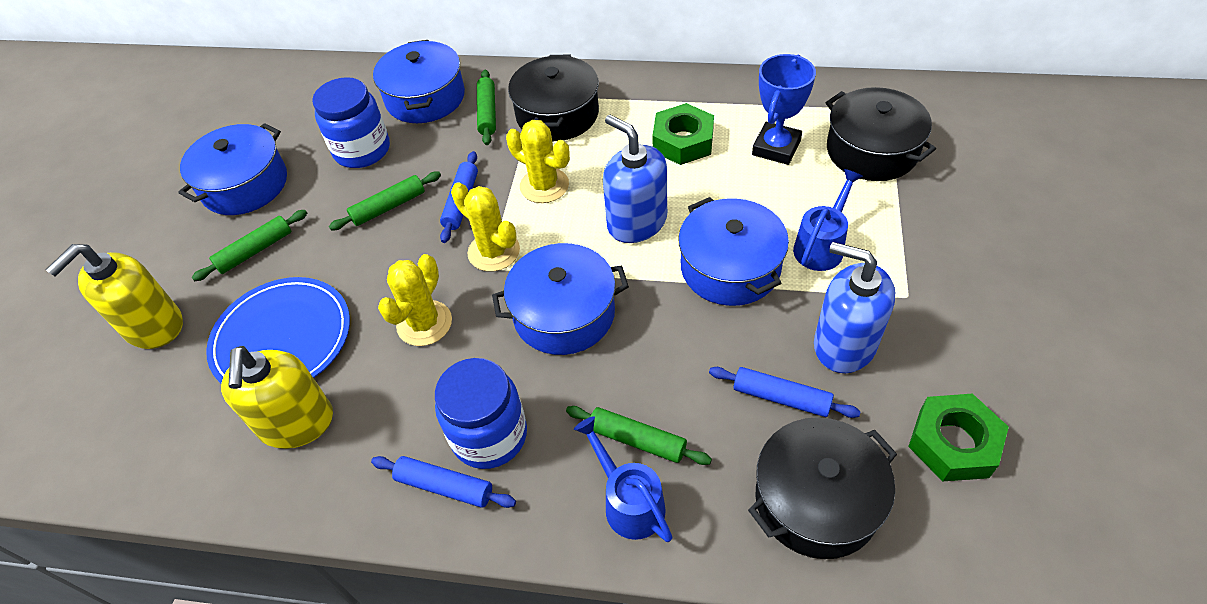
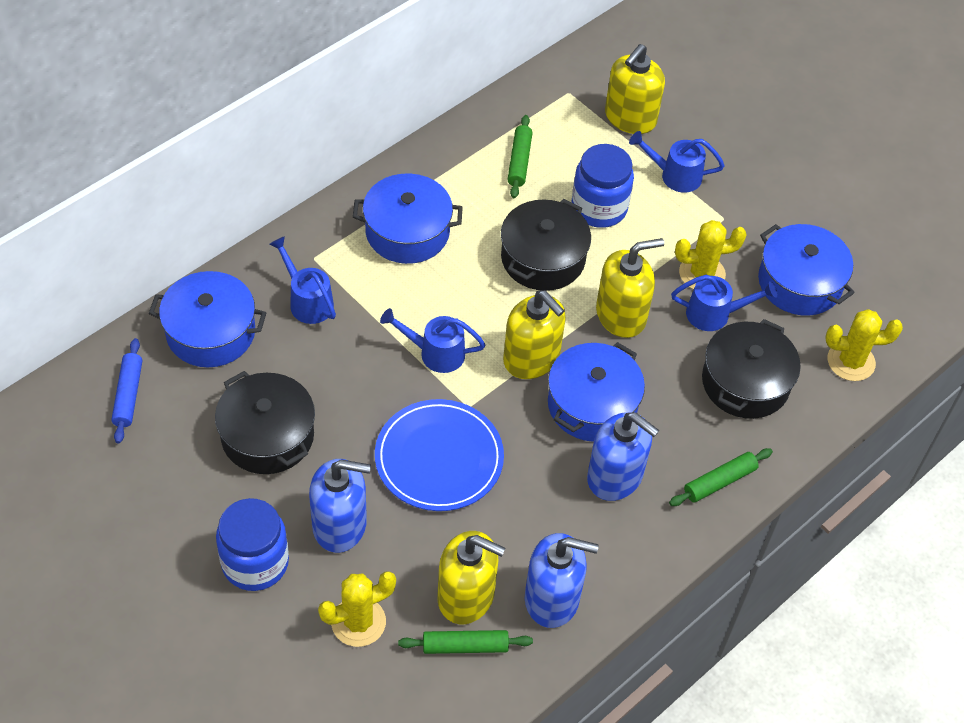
blue rolling pin: [371,456,516,508] [440,151,478,243] [709,367,861,418] = 3 -> [111,338,142,444] = 1
blue soap dispenser: [603,115,667,243] [814,242,895,373] = 2 -> [309,459,371,553] [525,533,599,628] [587,412,659,501] = 3
blue trophy: [752,54,816,165] = 1 -> none = 0
blue watering can: [574,416,673,542] [793,169,863,271] = 2 -> [269,236,336,324] [380,308,486,373] [629,131,725,193] [671,275,777,331] = 4
green nut: [652,103,714,165] [908,394,1009,481] = 2 -> none = 0
green rolling pin: [192,210,307,281] [329,172,441,230] [477,70,496,145] [566,406,712,465] = 4 -> [398,630,533,654] [507,115,533,198] [669,448,773,506] = 3
yellow soap dispenser: [46,244,183,349] [221,346,333,449] = 2 -> [437,531,505,624] [503,290,566,379] [596,238,664,338] [605,44,665,134] = 4

